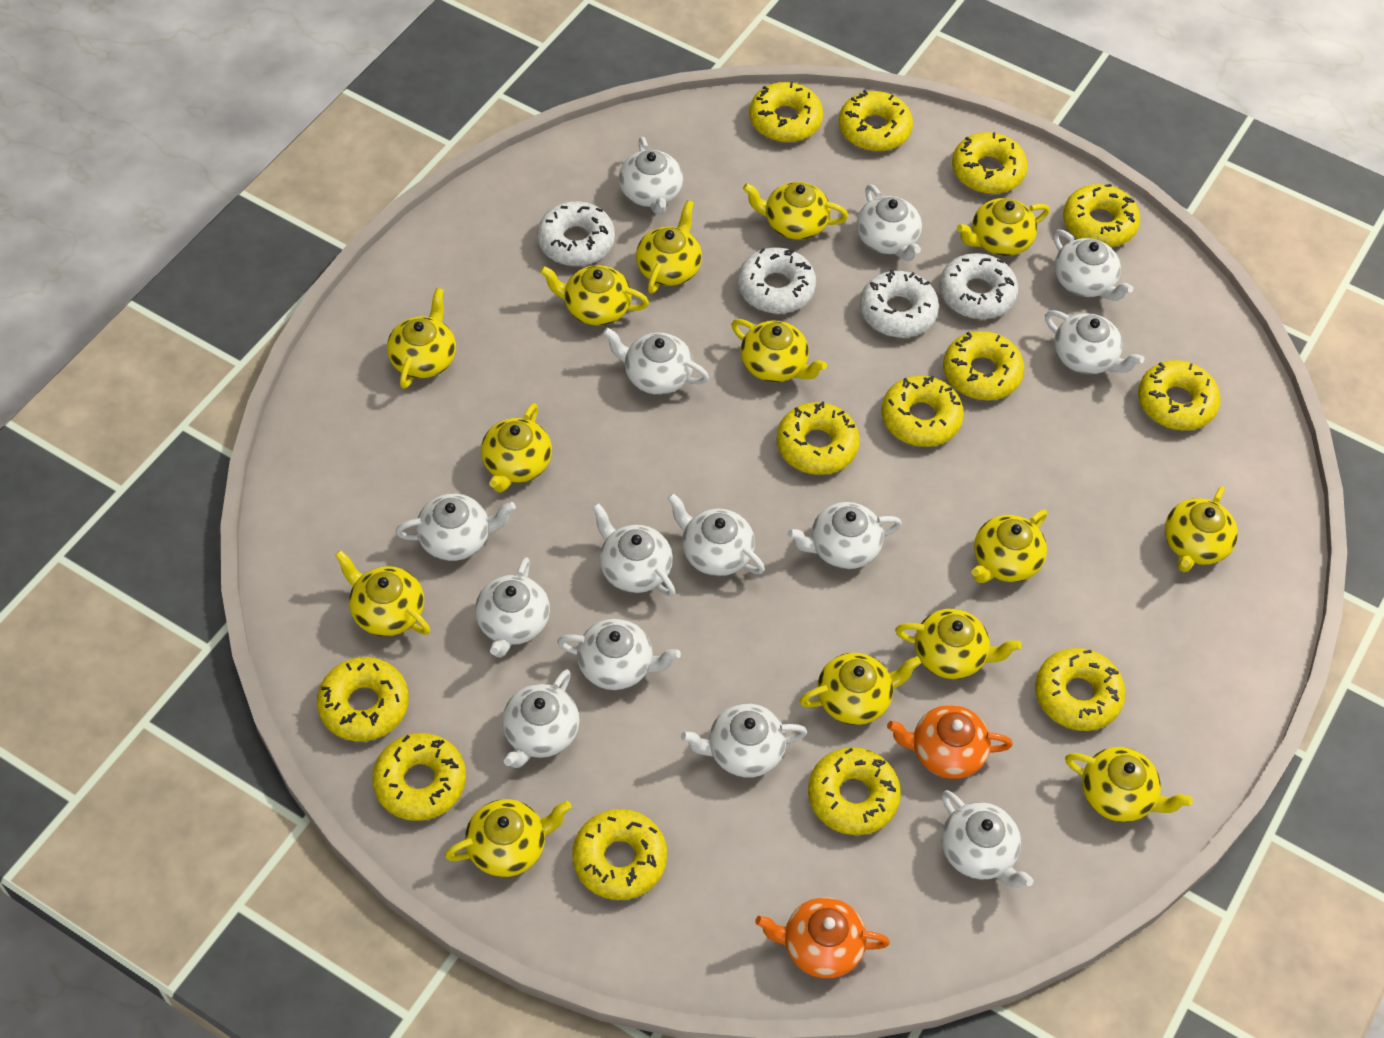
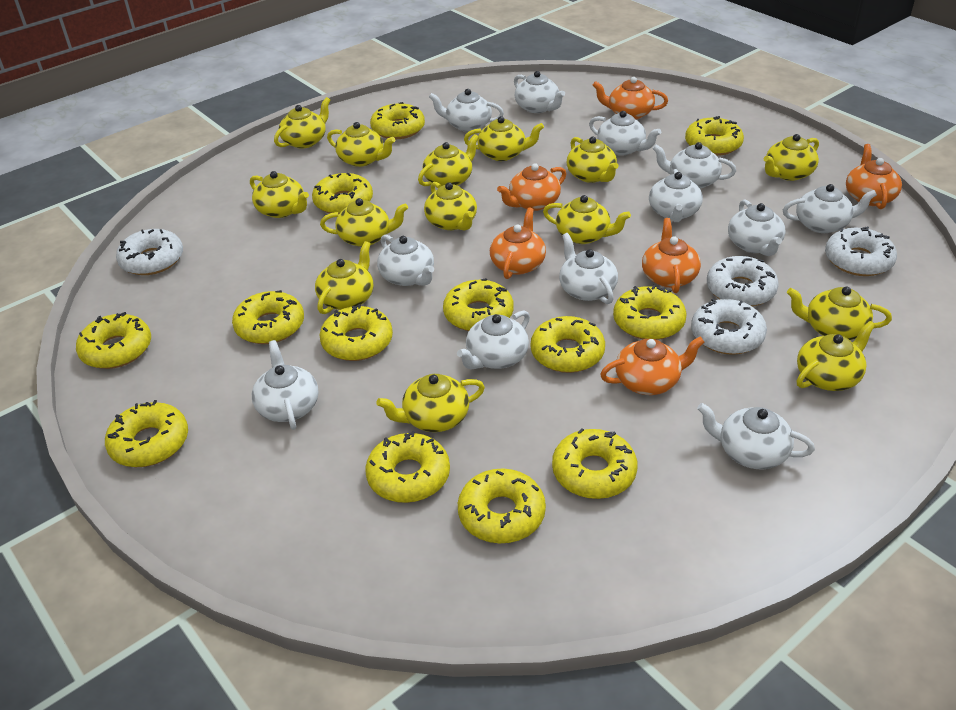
orange teapot: [755,897,890,978] [887,705,1013,779] = 2 -> [490,208,546,279] [497,163,566,211] [592,77,668,119] [600,336,705,395] [642,218,701,293] [846,144,902,209] = 6
white teapot: [395,494,516,561] [475,557,550,658] [502,669,580,768] [557,619,681,690] [592,503,675,597] [603,327,709,395] [619,137,683,215] [667,493,765,576] [681,703,807,778] [787,502,902,569] [857,184,922,261] [941,790,1033,888] [1045,310,1144,374] [1053,230,1133,301] = 14 -> [252,340,318,430] [377,235,434,286] [429,89,504,132] [457,310,530,369] [514,71,565,113] [559,233,618,304] [589,111,661,156] [649,169,703,222] [652,142,736,189] [697,403,815,469] [728,200,786,256] [783,184,877,233] = 12

